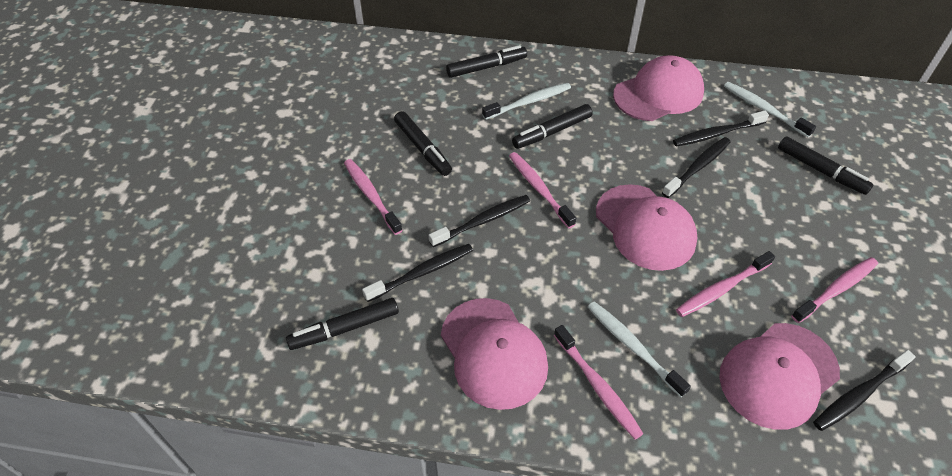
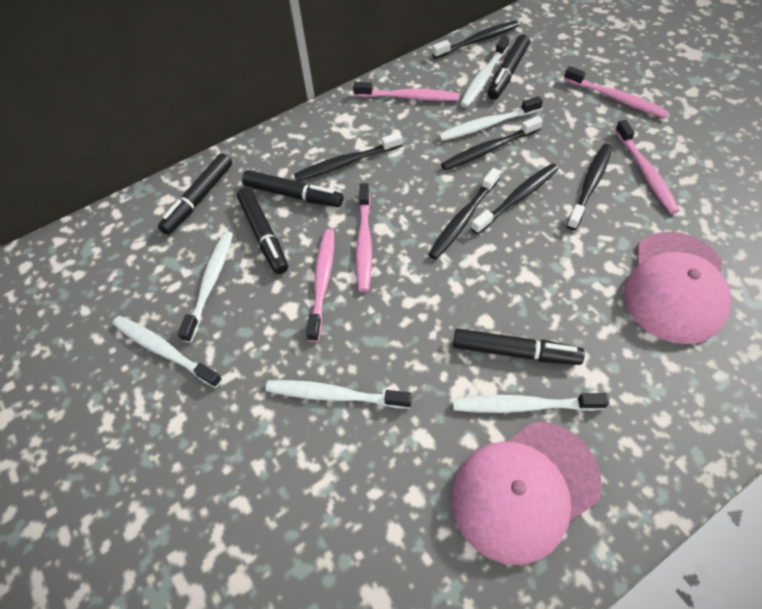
black toothbrush: [362,244,473,302] [429,195,530,247] [662,137,731,198] [673,110,769,147] [813,350,916,431] = 5 -> [294,132,402,181] [428,168,500,259] [432,20,519,59] [441,116,543,171] [471,163,559,235] [566,144,612,230] = 6
pink cap: [441,298,548,410] [596,184,698,271] [613,55,704,121] [720,323,840,430] = 4 -> [451,422,602,565] [624,232,731,344] = 2
white toothbrush: [482,83,571,120] [588,301,691,397] [724,82,816,138] = 3 -> [113,316,222,388] [178,231,233,343] [266,380,412,409] [438,96,543,141] [453,393,609,413] [460,36,509,108] = 6

